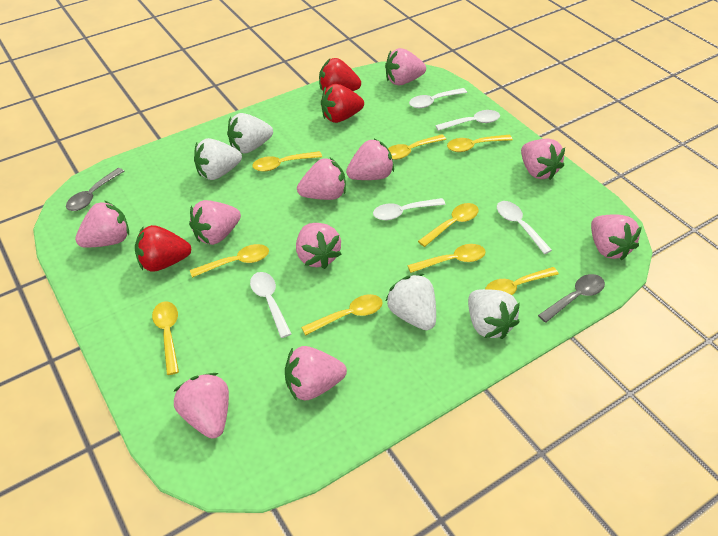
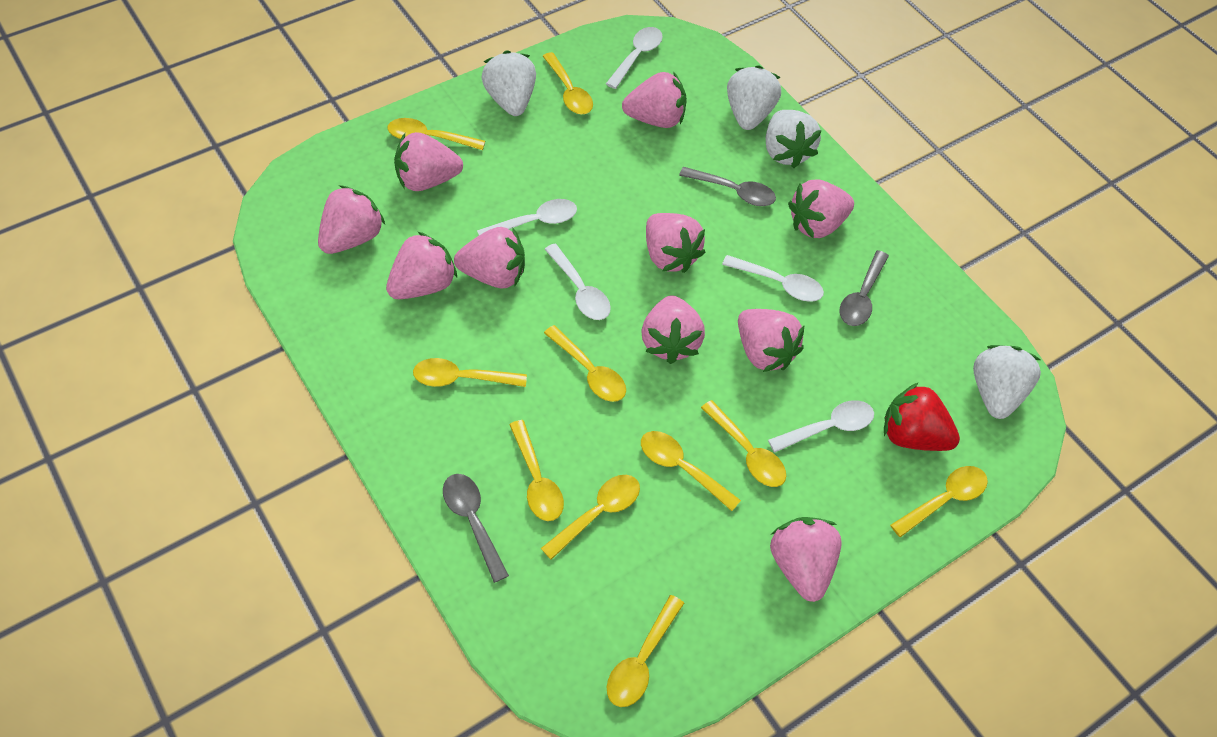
grey spoon: [66,168,124,211] [538,274,605,323] = 2 -> [443,474,509,583] [679,167,776,206] [840,250,889,326] = 3
red strawberry: [135,225,192,272] [319,58,361,91] [321,84,364,123] = 3 -> [884,382,960,451] = 1
yellow spoon: [152,301,179,375] [190,244,269,278] [252,151,322,172] [301,294,383,335] [388,134,446,160] [407,244,486,273] [418,203,479,247] [447,135,513,152] [485,267,559,295] = 9 -> [387,118,485,150] [413,358,527,387] [509,420,564,521] [541,475,640,560] [543,52,593,114] [544,325,626,402] [607,595,684,707] [641,431,741,511] [701,400,786,487] [890,466,988,537] = 10

